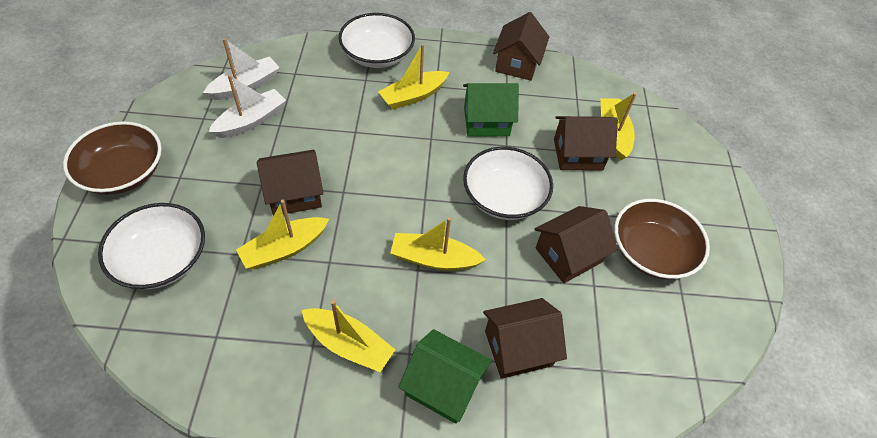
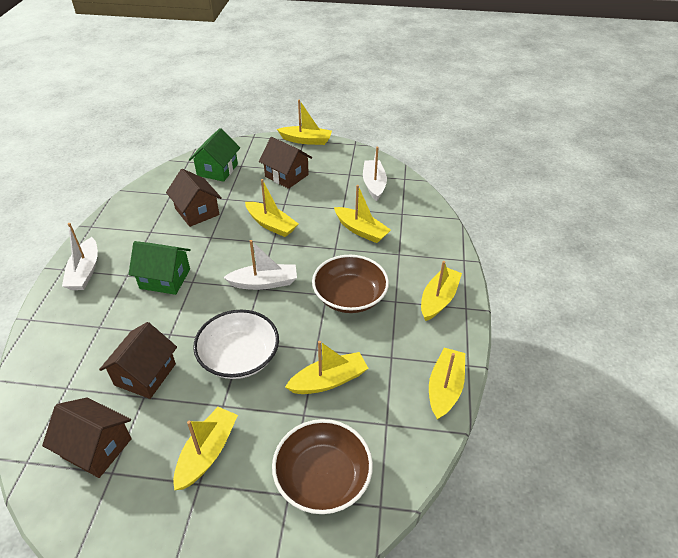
brown house: [257,150,323,216] [483,298,567,379] [493,12,549,81] [535,206,618,283] [554,116,618,170] = 5 -> [42,397,132,478] [99,322,177,399] [166,169,222,227] [259,137,312,189] = 4
white boat: [203,38,280,100] [208,75,286,138] = 2 -> [62,223,98,290] [223,240,297,290] [363,146,387,201] = 3
white bowl: [98,203,205,289] [339,13,415,68] [463,147,553,220] = 3 -> [193,310,279,379] = 1
yellow boat: [236,200,329,269] [302,300,395,372] [378,44,449,109] [390,217,486,271] [600,92,637,161] = 5 -> [173,407,238,490] [245,179,298,237] [277,100,332,145] [285,341,368,394] [334,185,391,243] [421,261,462,321] [429,348,465,420] = 7

